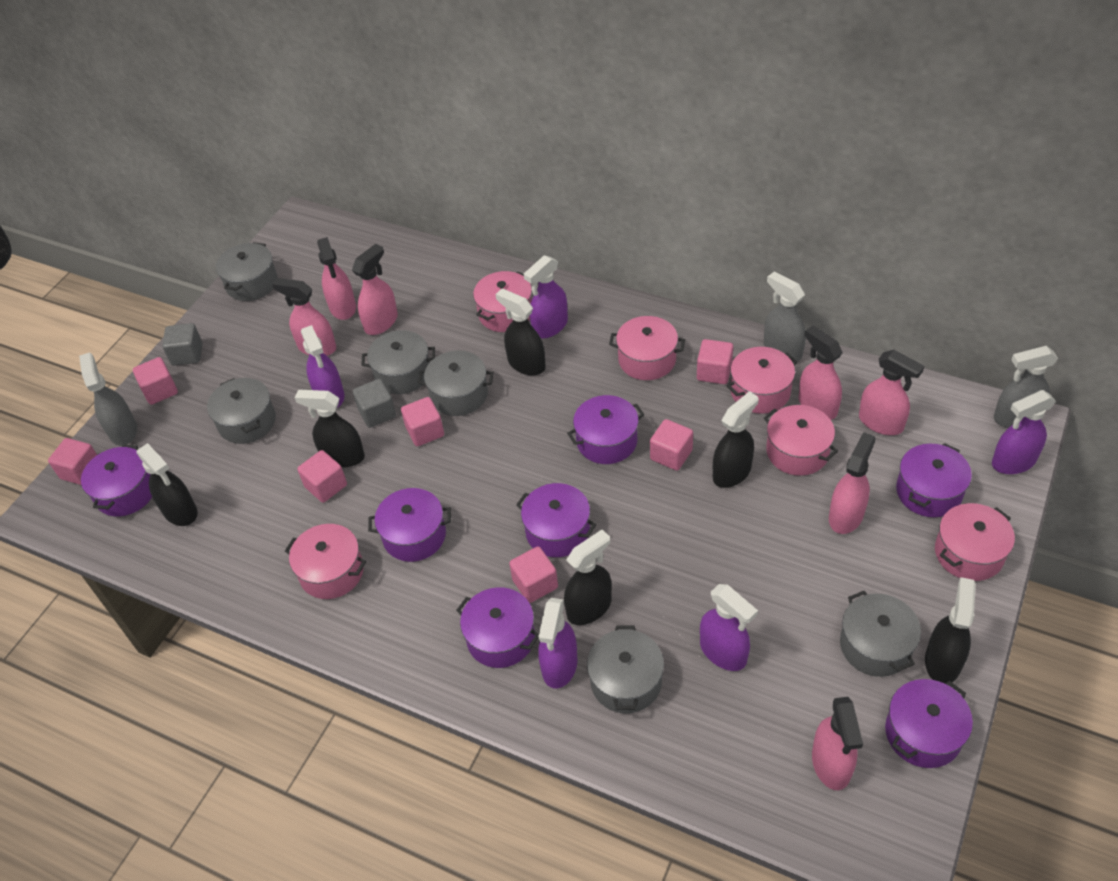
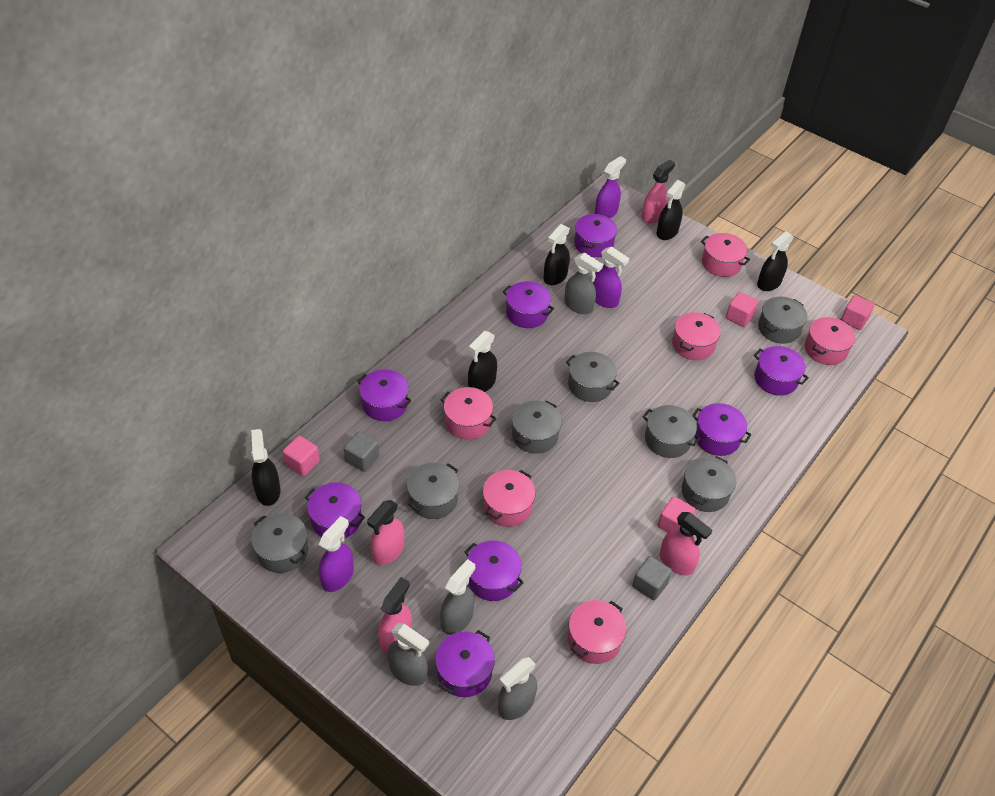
black spray bottle: [136,443,198,526] [295,390,365,467] [495,289,546,376] [564,529,612,625] [713,391,759,488] [925,577,976,684] = 6 -> [251,429,280,506] [468,331,497,392] [544,224,570,285] [657,180,686,240] [757,231,794,291] = 5
grey pot: [207,378,276,444] [216,242,278,301] [361,330,435,394] [418,350,494,416] [587,626,664,713] [840,591,921,677] = 6 -> [251,513,309,573] [407,463,459,519] [512,400,562,454] [566,352,620,402] [643,405,700,458] [682,456,736,512] [758,296,807,344] = 7
grey spray bottle: [79,352,137,446] [764,272,806,363] [994,346,1058,428] = 3 -> [387,623,429,686] [440,559,475,635] [498,657,537,720] [564,253,603,314] = 4
pink cube: [48,438,97,485] [133,357,178,405] [297,450,347,503] [401,397,444,446] [509,546,558,603] [650,419,693,471] [697,339,733,384] = 7 -> [283,436,320,476] [658,497,696,533] [726,292,758,327] [841,295,874,330] = 4
pink spray bottle: [272,278,336,356] [317,237,356,320] [352,244,398,335] [798,326,842,420] [812,697,863,790] [829,432,876,534] [859,350,924,435] = 7 -> [367,500,404,565] [378,577,412,654] [642,160,675,224] [659,512,713,576] = 4
purple pot: [81,445,152,516] [368,488,451,562] [456,587,539,668] [516,483,596,557] [567,395,645,464] [885,679,973,768] [896,443,972,517] = 7 -> [305,482,365,539] [357,369,412,421] [435,630,495,697] [465,540,524,601] [503,281,554,328] [574,214,617,257] [692,403,751,456] [754,346,809,396] = 8
purple spray bottle: [301,325,345,408] [524,255,568,338] [538,598,577,689] [700,584,758,671] [992,390,1056,474] = 5 -> [319,516,354,592] [593,246,630,308] [595,156,626,218] = 3

